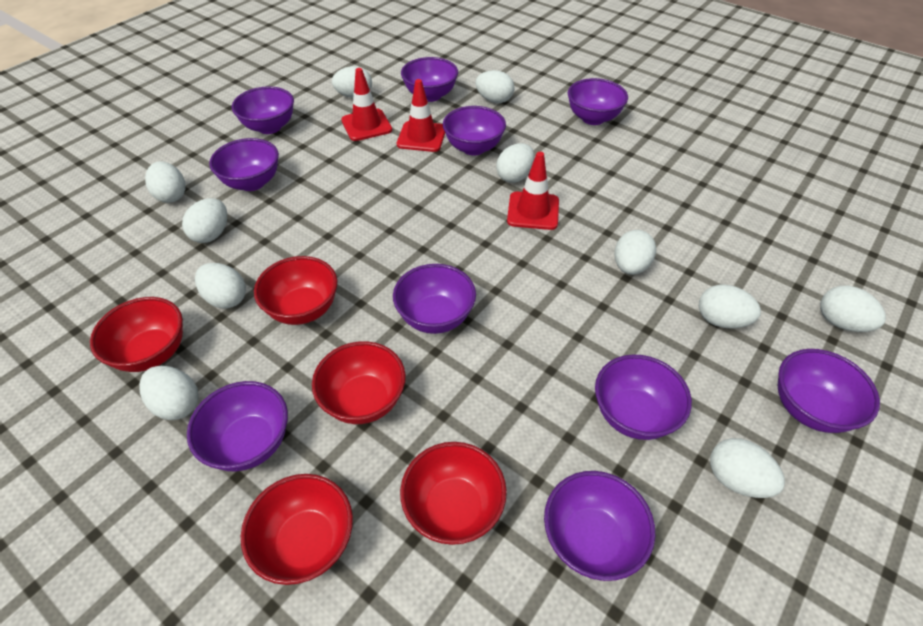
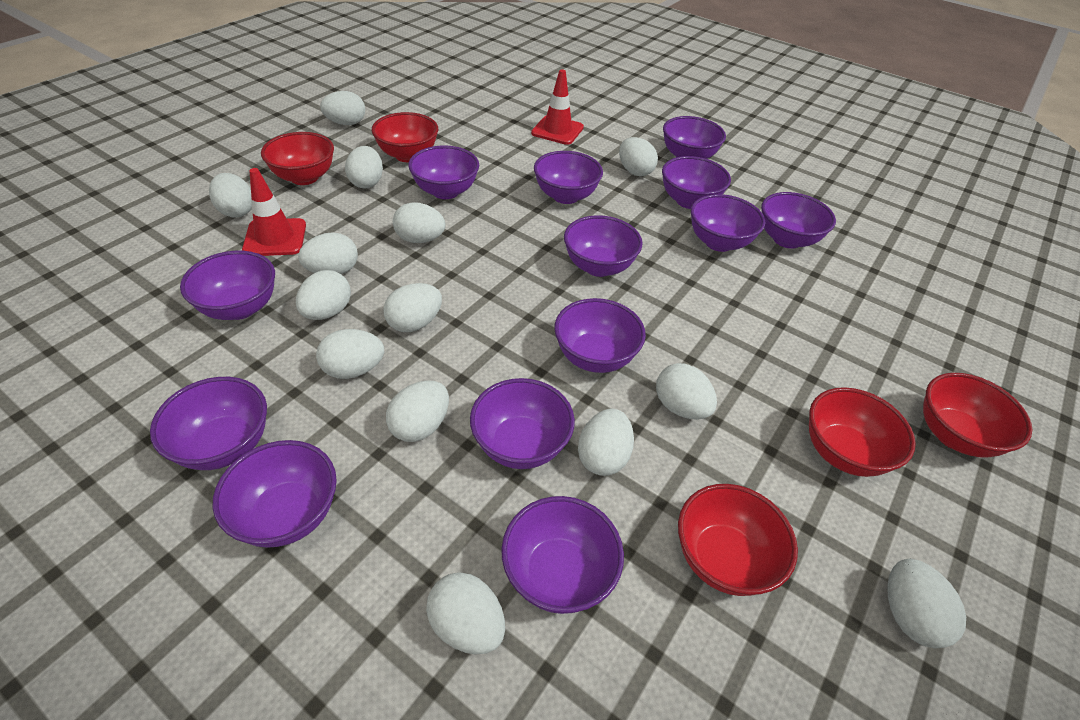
purple bowl: [187,381,288,471] [209,138,279,191] [232,86,294,134] [393,264,476,334] [401,57,458,102] [443,106,506,155] [544,471,655,581] [568,78,628,125] [595,354,692,440] [778,349,880,433] = 10 -> [150,377,267,470] [180,251,275,320] [213,440,337,548] [408,145,479,199] [470,378,575,469] [501,496,624,614] [534,151,603,204] [554,298,646,373] [564,215,643,277] [662,156,731,209] [663,116,726,159] [691,194,765,252] [761,192,836,249] = 13
red traffic cone: [341,68,392,141] [397,79,445,152] [507,152,559,230] = 3 -> [242,168,306,256] [531,69,584,145] = 2
white egg: [139,366,199,420] [145,161,186,203] [182,198,227,243] [195,263,246,309] [332,66,372,98] [475,70,514,103] [496,143,535,183] [615,230,656,275] [699,285,761,329] [710,438,785,498] [820,286,886,332] = 11 -> [209,173,252,218] [296,270,351,320] [298,233,358,274] [316,329,384,379] [320,91,365,125] [345,146,383,189] [383,283,442,332] [386,381,449,442] [393,202,446,243] [426,572,505,654] [578,408,634,476] [619,137,658,176] [656,363,717,420] [887,559,966,648] = 14

